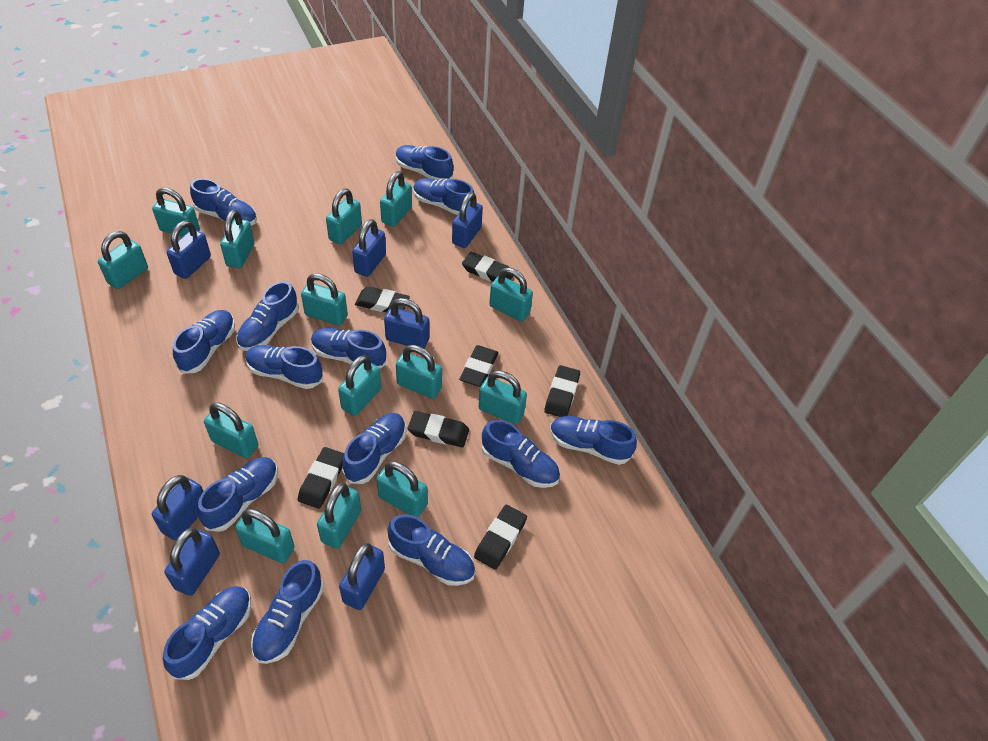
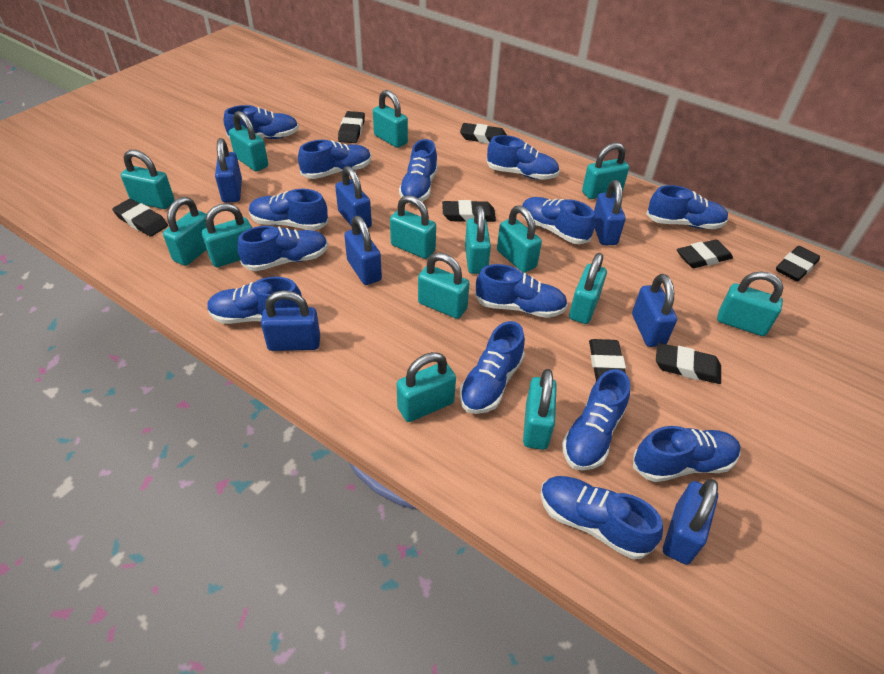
black eraser: [298,447,344,509] [355,287,410,312] [408,411,469,447] [459,345,498,387] [462,252,513,282] [474,505,527,570] [544,365,580,417] = 7 -> [112,199,168,237] [338,111,365,143] [442,200,496,222] [460,123,507,144] [589,339,626,381] [656,343,721,384] [677,240,733,268] [776,246,820,282] = 8

